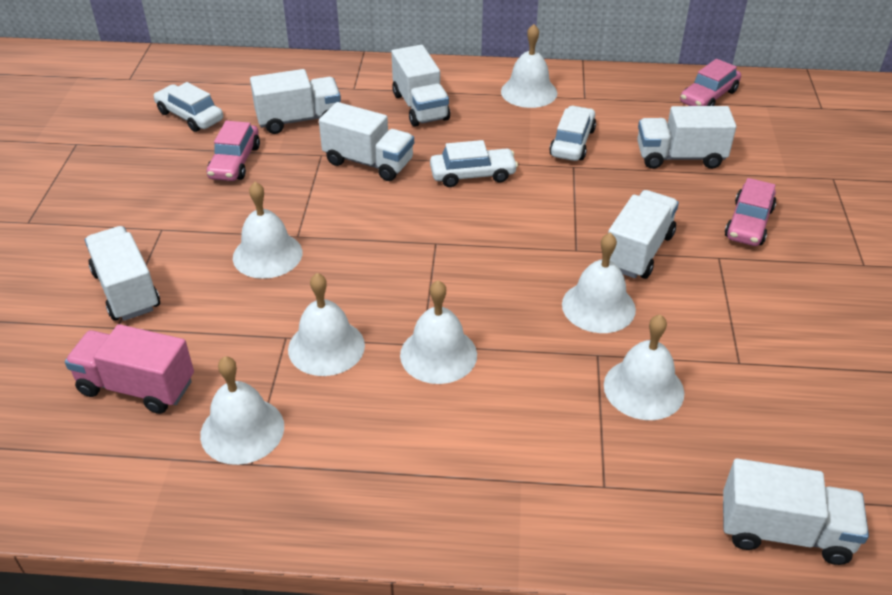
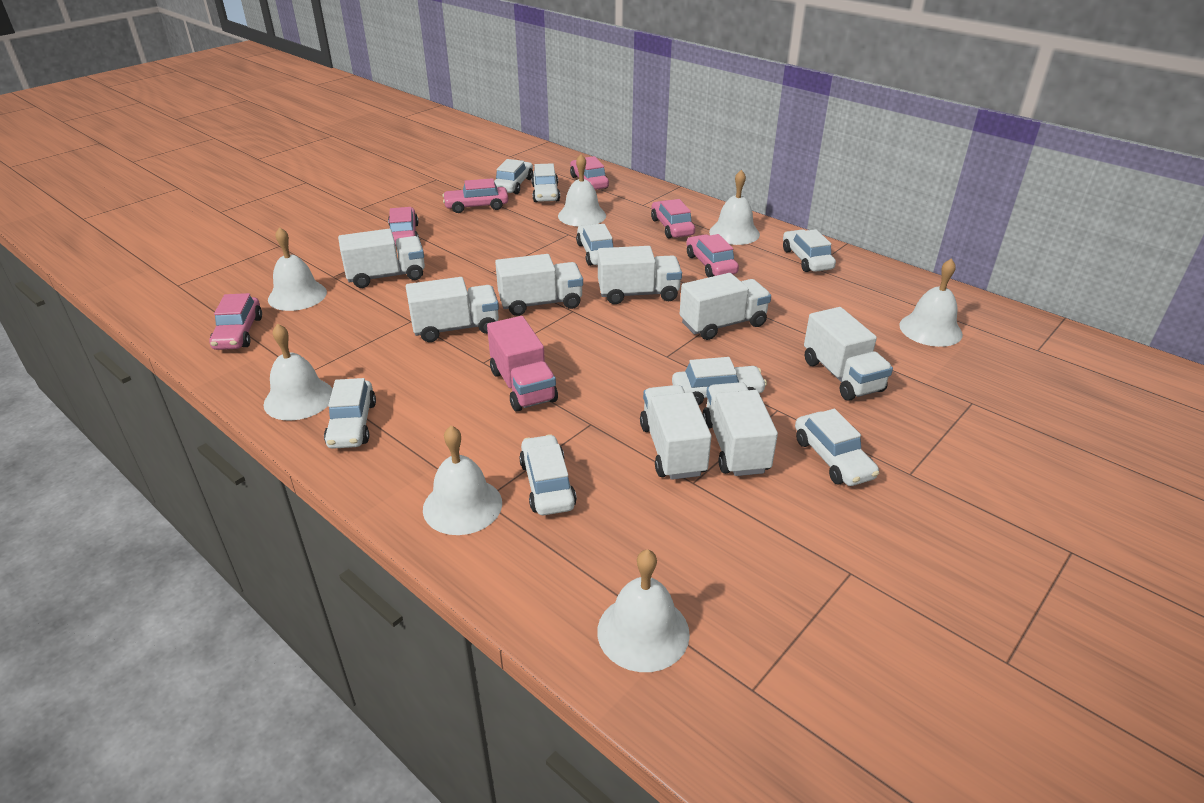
pink car: [207,121,260,181] [680,59,741,106] [725,178,776,246] = 3 -> [209,293,262,350] [388,207,419,246] [442,178,509,213] [570,156,609,190] [651,199,695,239] [686,234,739,278] = 6
white car: [153,82,223,132] [430,140,518,187] [549,106,596,161] = 3 -> [324,378,376,449] [494,159,533,194] [519,434,577,515] [531,163,560,202] [576,224,613,266] [672,357,767,405] [783,229,836,272] [795,409,879,486] = 8
white truck: [85,226,160,321] [250,69,341,134] [319,102,414,181] [391,45,450,127] [608,190,679,279] [637,106,736,169] [723,458,869,565] = 7 -> [338,229,425,288] [406,277,499,342] [495,254,583,316] [598,246,682,304] [640,385,712,480] [680,273,771,340] [702,382,778,476] [804,307,893,401] = 8

